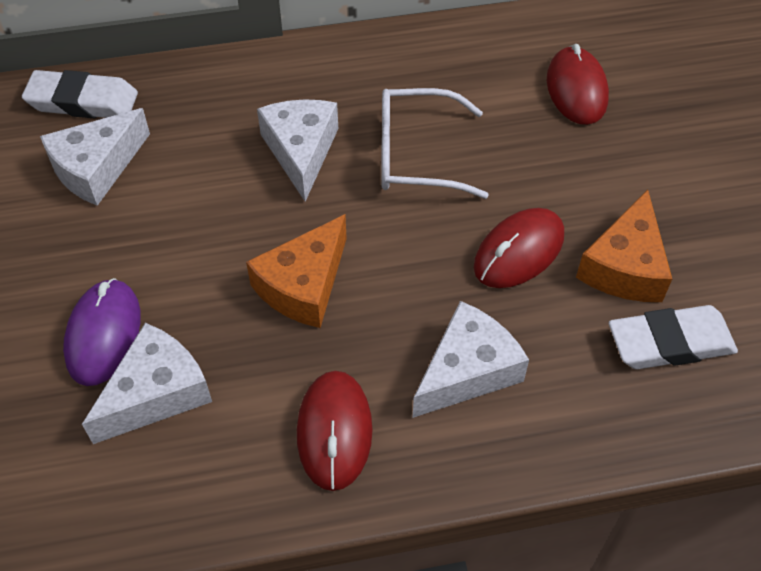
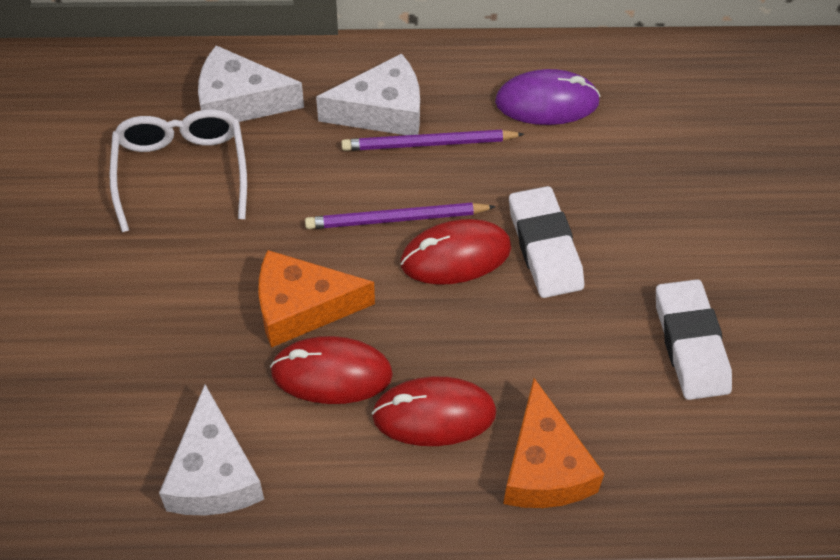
purple pencil: none = 0 -> [305,203,496,229] [341,130,524,151] = 2
white cheese: [40,108,150,206] [82,323,212,444] [257,99,338,202] [412,301,529,418] = 4 -> [159,385,264,516] [198,45,304,122] [316,54,420,135] = 3

